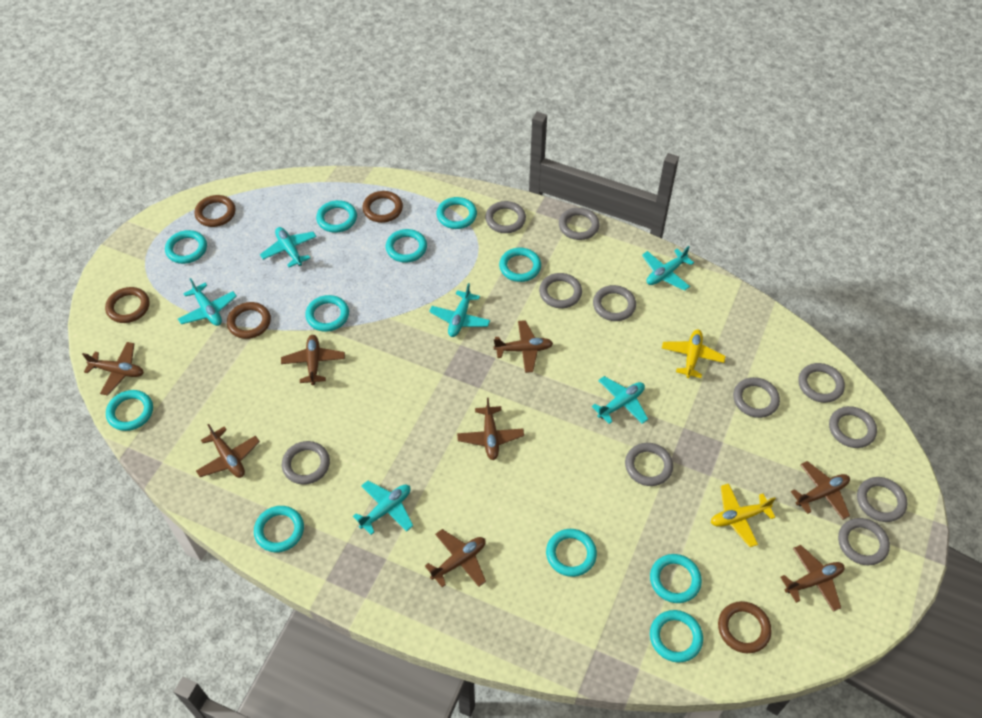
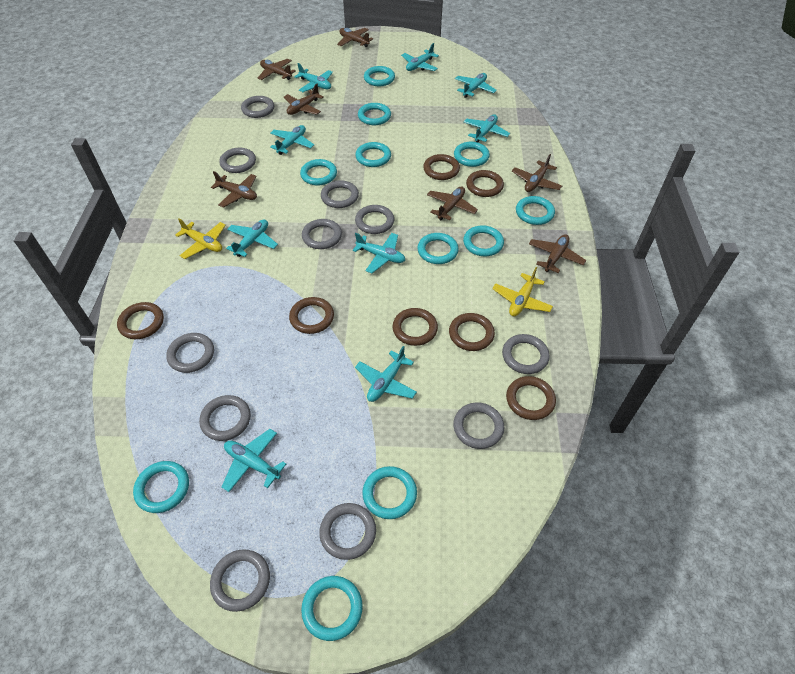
brown plane: [82,342,144,396] [196,424,260,478] [281,335,345,385] [425,529,486,587] [457,398,524,460] [494,320,553,373] [780,545,844,612] [791,461,850,520] = 8 -> [211,171,257,208] [258,59,296,80] [284,84,324,115] [337,28,373,47] [427,186,478,220] [512,154,562,192] [529,234,586,273] = 7
brown ring: [105,287,149,323] [195,195,235,227] [227,302,271,339] [362,191,403,223] [718,601,772,653] = 5 -> [117,302,164,339] [289,297,334,334] [392,308,438,346] [423,154,460,180] [449,313,495,351] [466,170,504,197] [506,376,556,420] = 7
turquoise plane: [178,278,237,326] [260,227,317,267] [353,481,413,535] [429,283,490,337] [592,376,648,424] [642,246,694,291] = 6 -> [222,429,286,492] [226,219,278,257] [270,125,314,155] [294,63,333,92] [353,233,405,273] [355,346,417,402] [401,43,439,71] [455,73,497,98] [464,114,510,143] = 9

